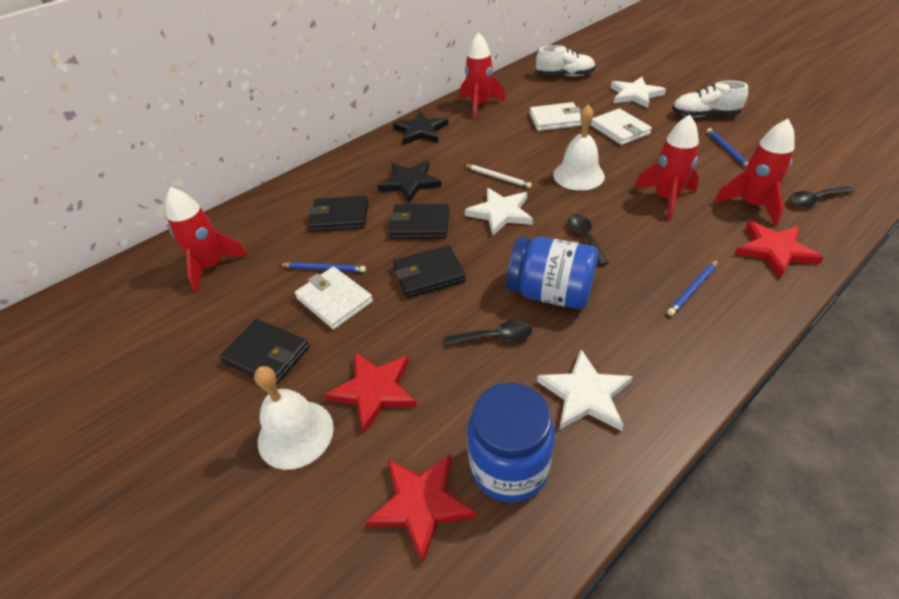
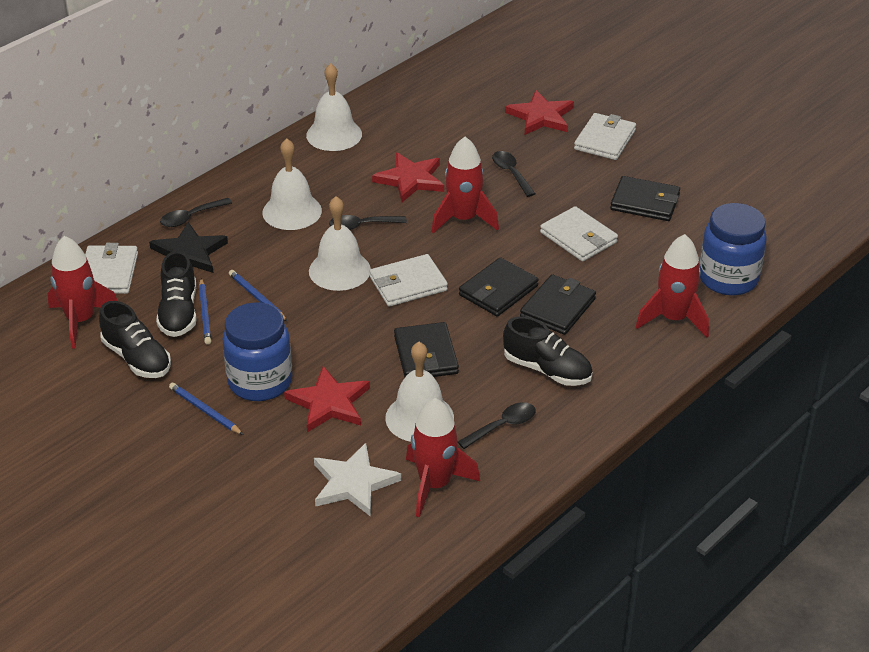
black shoe: none = 0 -> [99,301,171,378] [156,251,197,337] [503,316,593,386] = 3
black spoon: [445,321,532,346] [568,214,608,266] [789,186,854,206] = 3 -> [160,198,232,227] [329,215,407,230] [458,402,535,449] [492,151,536,197] = 4
black star: [377,161,442,203] [393,111,448,145] = 2 -> [149,222,228,273] = 1
white bell: [254,366,334,470] [553,104,605,191] = 2 -> [262,138,322,230] [306,63,362,151] [309,196,371,291] [385,342,454,442] = 4
white pencil: [464,164,532,188] = 1 -> none = 0
white shoe: [536,45,596,76] [672,81,748,117] = 2 -> none = 0
white star: [465,188,533,236] [537,349,633,431] [611,77,666,108] = 3 -> [314,443,401,517] = 1
white wallet: [295,267,373,329] [530,102,582,131] [591,108,652,145] = 3 -> [85,243,138,294] [370,254,448,307] [540,206,618,262] [574,113,636,160] = 4

